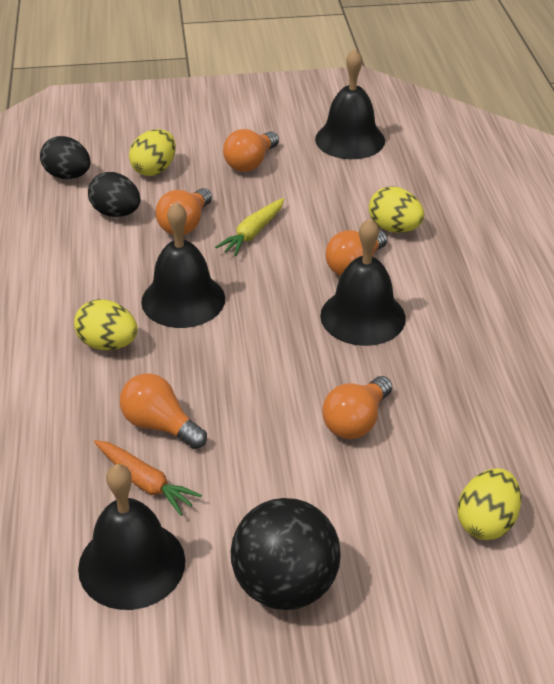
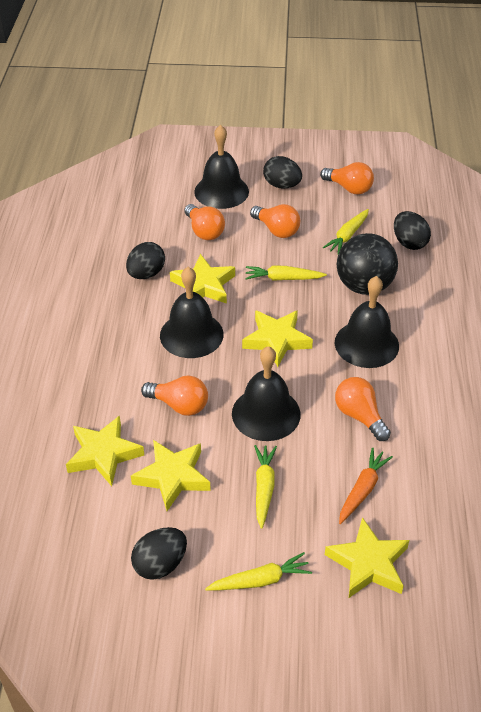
black egg: [40,136,91,179] [88,172,140,217] = 2 -> [126,242,165,279] [131,527,187,580] [263,156,302,189] [394,211,431,250] = 4
yellow carrot: [215,198,284,256] = 1 -> [205,552,312,591] [245,266,327,281] [254,445,277,529] [323,209,369,254] = 4
yellow egg: [74,299,138,350] [129,129,176,176] [369,186,424,233] [457,468,521,540] = 4 -> none = 0
yellow star: none = 0 -> [66,415,144,486] [131,440,211,511] [170,254,235,304] [242,310,313,367] [325,517,409,598] = 5

